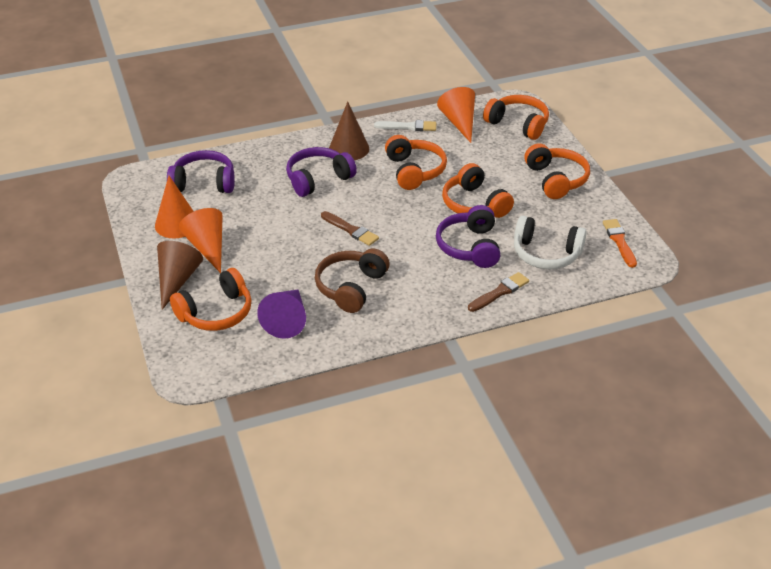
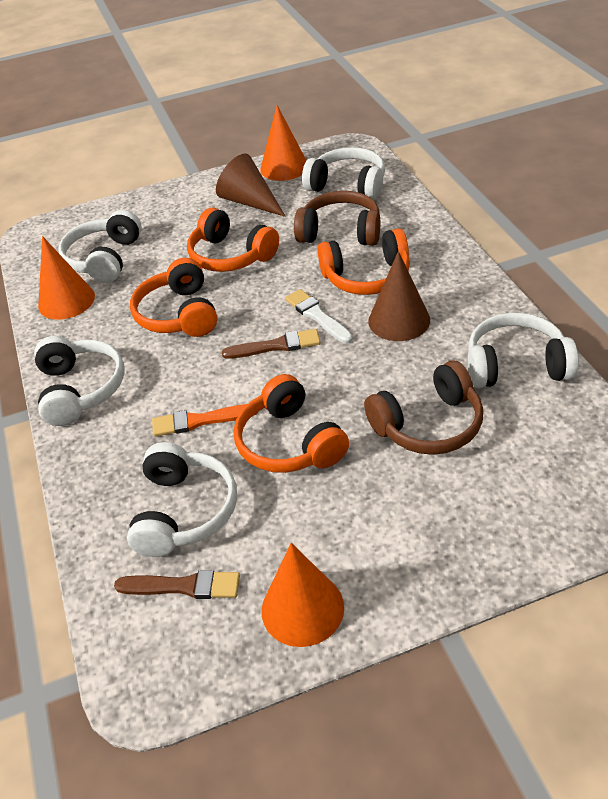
brown headphones: [315,248,390,313] = 1 -> [294,191,380,246] [364,361,483,455] = 2
orange headphones: [170,268,252,331] [385,135,447,190] [442,163,514,218] [483,95,549,140] [524,143,590,199] = 5 -> [130,258,217,337] [187,207,279,272] [234,374,349,473] [318,228,410,295] = 4
purple cone: [257,290,306,339] = 1 -> none = 0
purple headphones: [167,150,235,193] [286,147,357,197] [436,205,500,268] = 3 -> none = 0
white headphones: [514,216,587,269] = 1 -> [34,336,124,426] [58,210,142,283] [127,442,237,557] [302,147,385,200] [468,313,579,388] = 5

